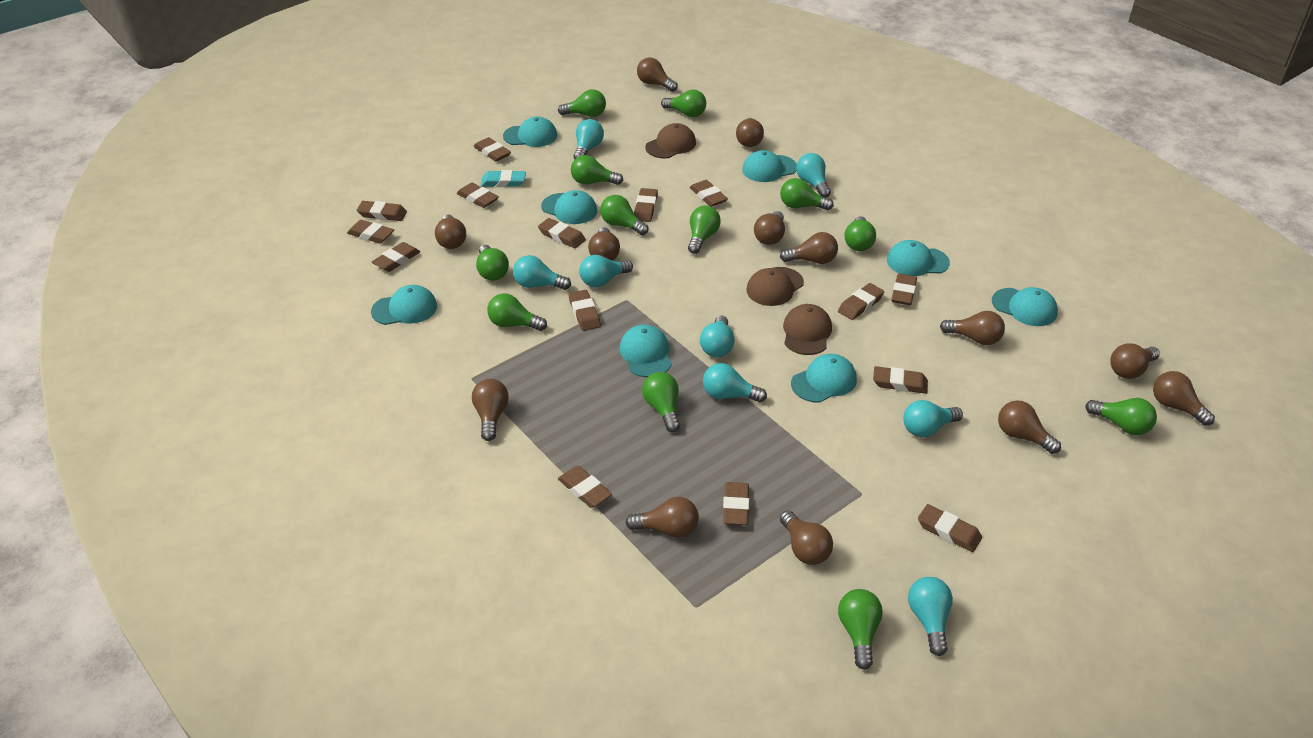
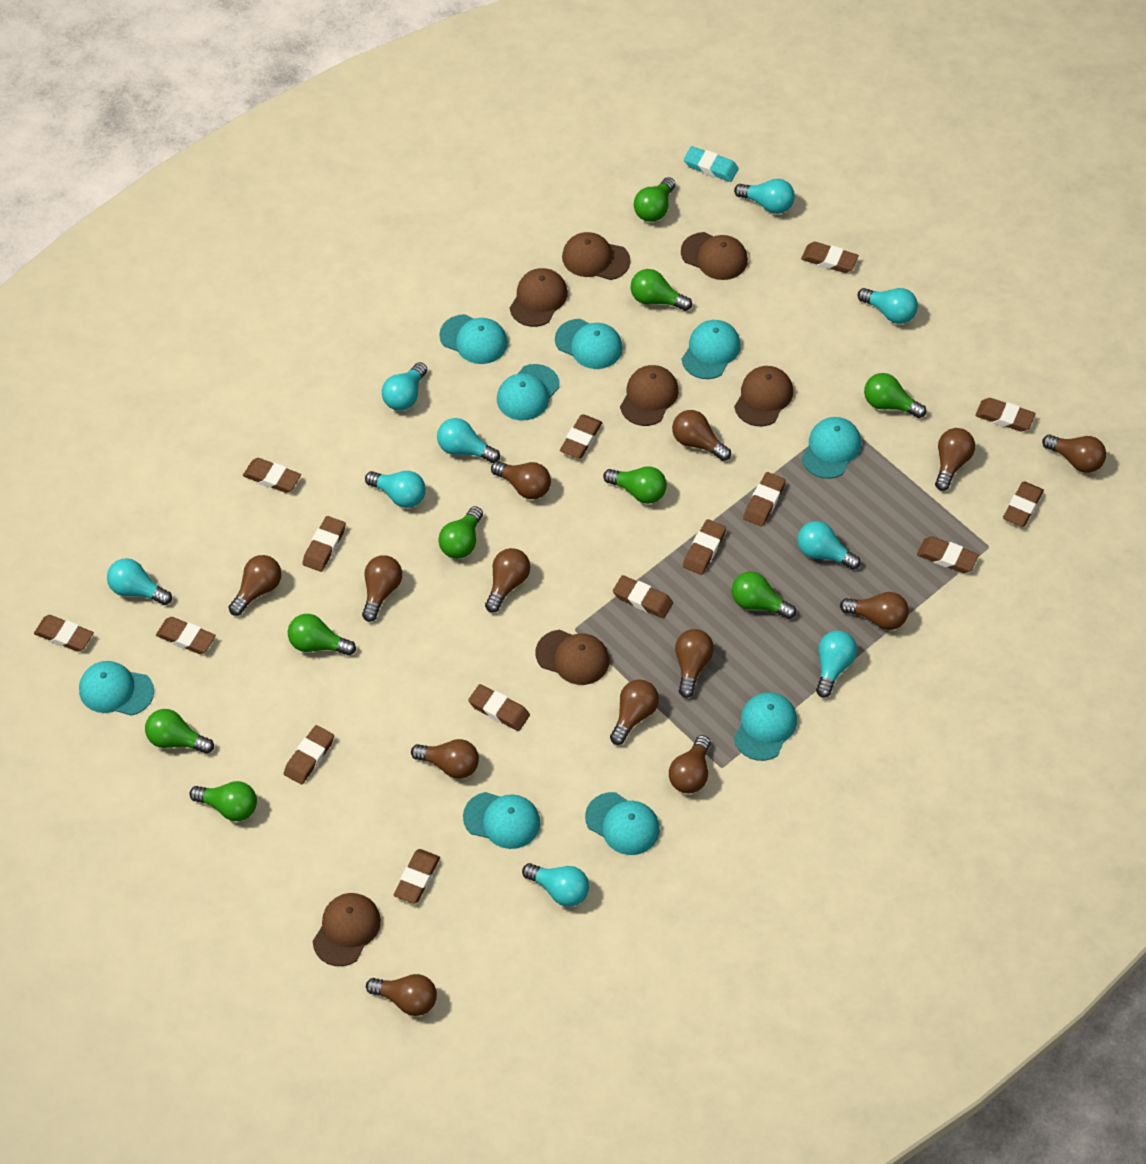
brown cap: [645,123,696,158] [746,267,804,306] [783,304,832,355] = 3 -> [313,893,381,966] [510,268,568,327] [536,630,609,685] [562,232,631,280] [620,365,679,426] [681,232,748,280] [734,366,793,426] = 7
green light bulb: [476,245,509,281] [487,293,547,331] [558,89,606,117] [571,155,623,185] [600,195,649,235] [642,372,680,432] [661,90,706,117] [688,206,721,254] [780,178,834,210] [838,589,883,670] [845,216,876,251] [1085,398,1157,435] = 12 -> [145,709,214,754] [189,781,257,821] [288,614,356,656] [438,506,483,559] [603,466,667,504] [631,269,692,311] [634,177,676,222] [732,571,796,619] [864,373,926,418] = 9
turquoise cap: [371,285,437,325] [503,116,557,147] [541,190,597,224] [620,325,672,377] [742,150,797,182] [791,354,857,403] [887,240,950,276] [992,287,1058,326] = 8 -> [79,661,154,716] [440,314,508,364] [463,792,540,849] [497,364,560,420] [555,319,623,369] [585,792,660,855] [682,320,741,379] [734,692,797,761] [802,417,862,479] = 9
turquoise light bulb: [513,255,571,290] [574,119,604,159] [579,255,633,287] [700,315,735,357] [703,363,767,402] [796,153,831,198] [903,400,963,437] [908,577,953,656] = 8 -> [107,558,172,605] [365,471,426,508] [382,362,427,411] [437,418,500,463] [522,863,589,907] [734,179,795,214] [797,521,861,570] [816,631,857,698] [858,288,918,324] = 9

